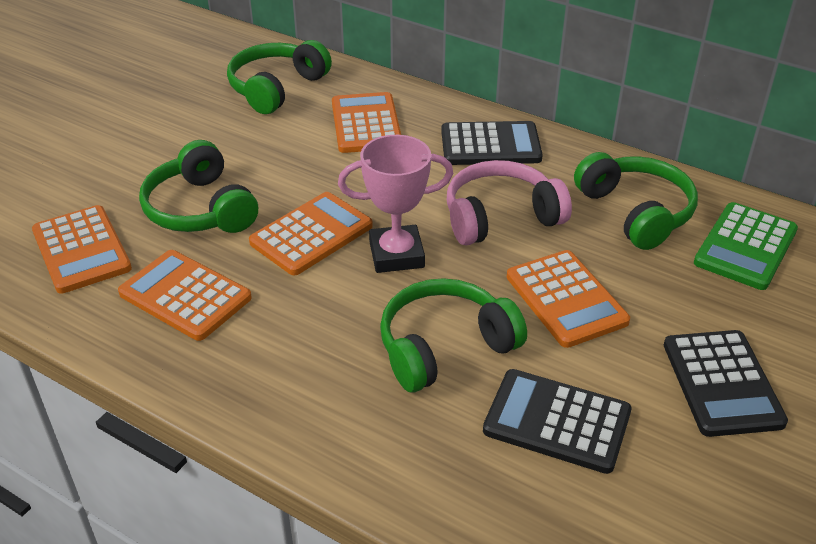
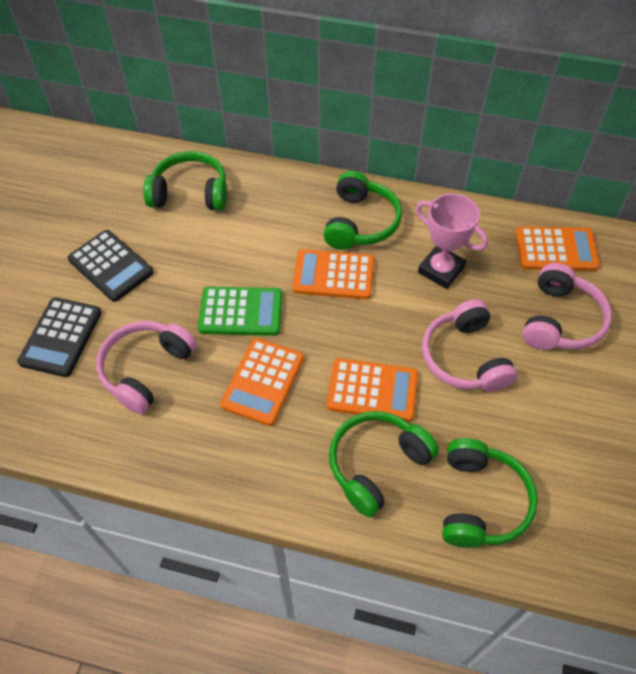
black calculator: [441,121,543,165] [483,369,632,474] [664,330,788,437] = 3 -> [17,297,102,377] [68,230,154,302] = 2
orange calculator: [32,205,132,293] [118,250,252,341] [249,192,373,276] [332,92,401,153] [507,250,630,348] = 5 -> [220,338,304,426] [292,249,374,299] [327,358,418,422] [516,227,600,271] = 4
pink headphones: [447,160,572,245] = 1 -> [96,321,197,414] [422,299,517,392] [522,263,612,350] = 3

